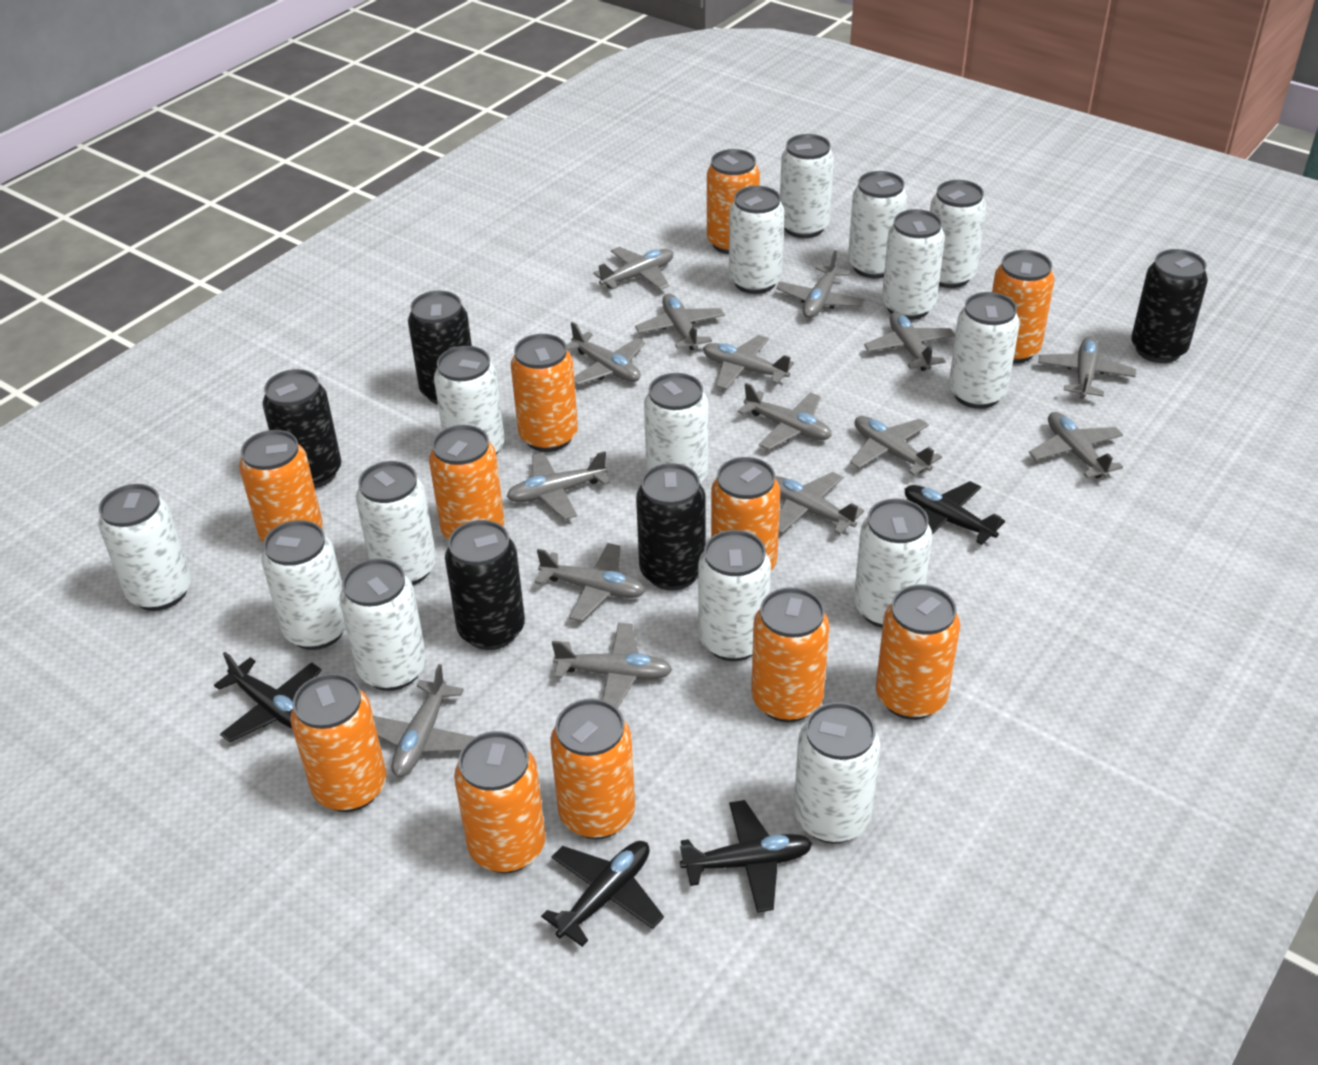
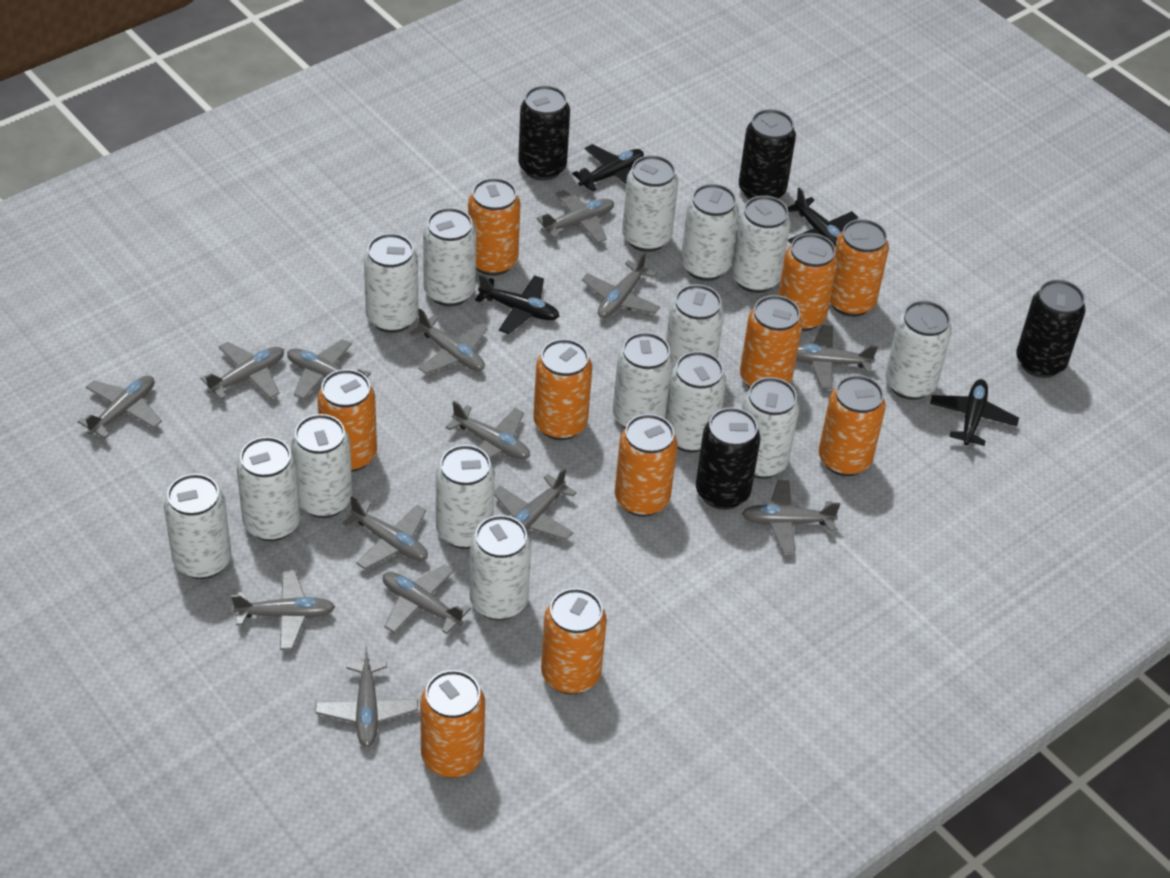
black can: [263,369,341,489] [408,291,472,405] [445,520,525,650] [636,463,705,591] [1131,249,1208,363] = 5 -> [518,85,570,181] [696,407,760,510] [739,109,796,200] [1016,280,1086,378] = 4
grey plane: [373,664,474,777] [507,451,610,519] [535,543,645,622] [552,623,673,708] [566,322,645,385] [593,247,673,290] [635,294,725,350] [703,335,794,389] [738,383,832,450] [775,472,864,534] [776,250,865,318] [850,416,942,475] [864,312,955,371] [1029,412,1123,478] [1038,336,1136,398] = 15 -> [78,376,162,439] [201,342,284,400] [231,569,335,650] [287,339,371,400] [315,646,418,747] [342,496,428,570] [382,564,471,634] [409,309,488,374] [445,401,530,460] [494,468,577,540] [537,190,614,243] [582,251,660,318] [742,480,840,554] [796,325,878,389] = 14
orange can: [239,430,323,543] [290,673,386,812] [429,425,504,540] [454,731,546,873] [511,334,578,452] [550,699,635,839] [707,149,760,254] [711,457,780,570] [751,587,830,722] [876,584,960,720] [992,250,1054,364] = 11 -> [317,369,377,472] [420,670,485,778] [468,178,521,276] [533,339,592,440] [541,588,607,694] [615,414,677,517] [740,295,803,388] [778,233,838,331] [819,375,886,476] [830,219,889,317] = 10

